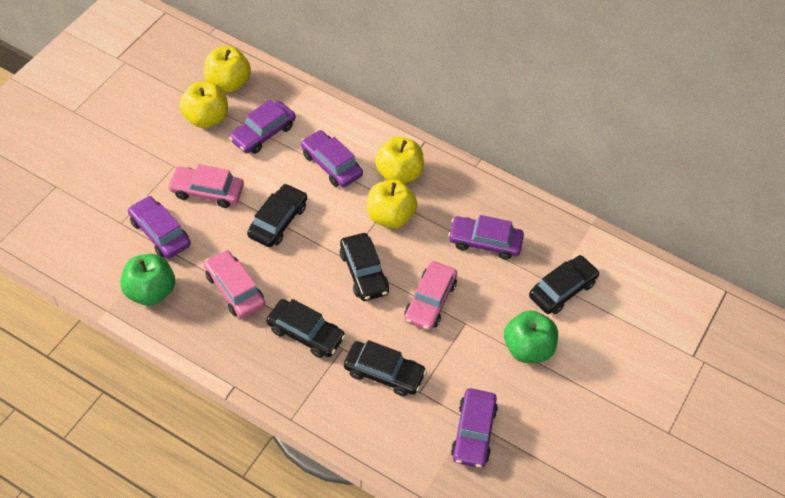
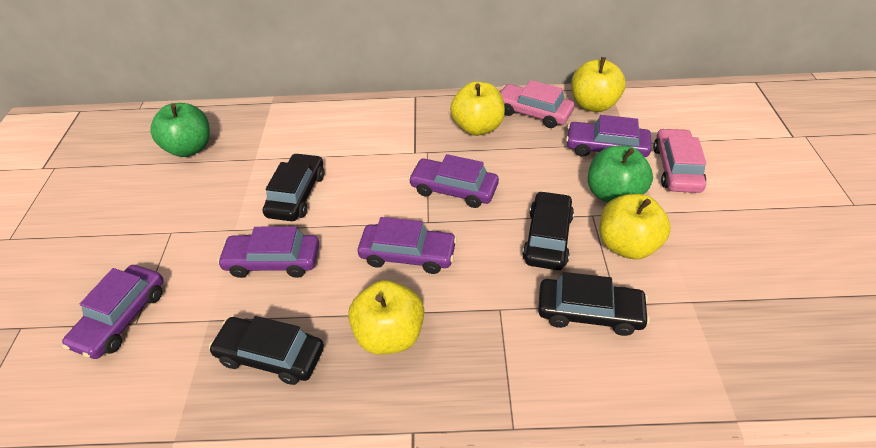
black car: [247,184,307,247] [266,299,346,358] [340,233,389,301] [344,340,427,396] [529,255,599,314] = 5 -> [209,316,324,385] [263,153,324,221] [522,191,574,270] [538,272,650,336] = 4
pink car: [168,164,244,208] [204,250,265,318] [404,261,457,331] = 3 -> [500,80,574,128] [653,128,706,193] = 2

